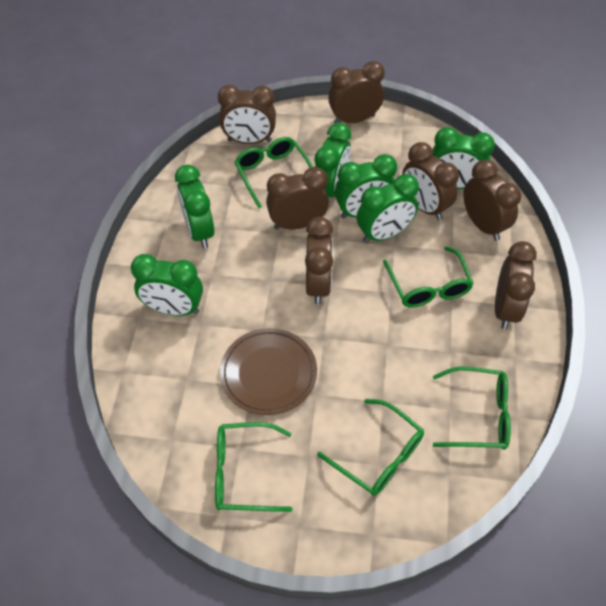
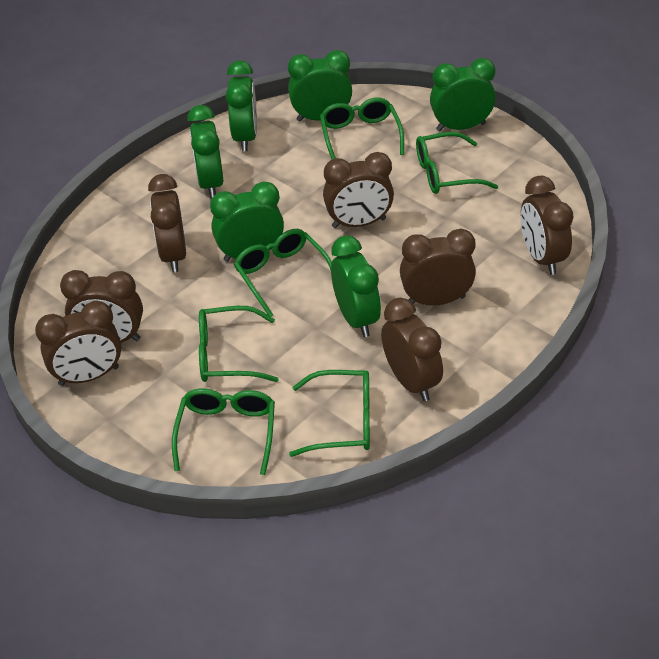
brown plate: [220,328,317,415] = 1 -> none = 0
green glasses: [215,422,293,512] [234,137,313,208] [317,399,424,496] [383,246,474,308] [433,367,511,450] = 5 -> [172,388,275,475] [199,306,279,382] [234,229,332,317] [289,370,370,457] [320,97,404,159] [416,132,498,194] = 6

